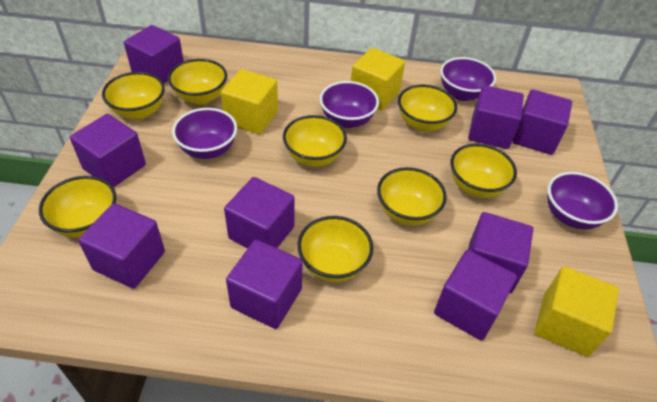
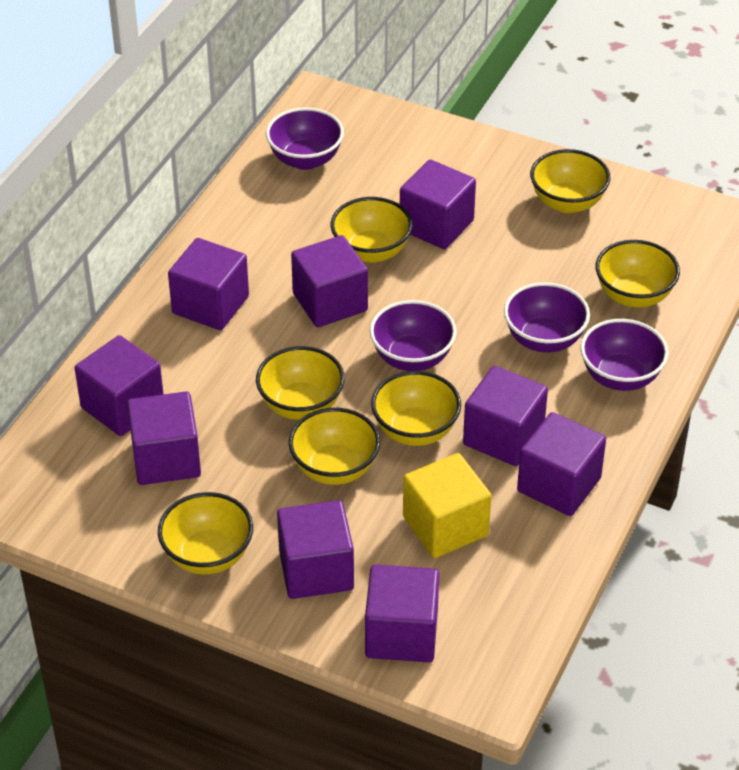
yellow bowl: [39,176,116,238] [102,72,165,120] [168,59,227,105] [283,115,347,167] [297,216,373,282] [377,167,447,226] [398,85,457,132] [451,144,517,198] = 8 -> [158,492,253,575] [256,346,345,420] [289,408,380,485] [330,197,413,263] [371,371,461,446] [530,149,610,213] [596,240,680,308] = 7
yellow cube: [221,69,278,134] [351,48,405,110] [534,266,619,357] = 3 -> [403,453,491,558] = 1

